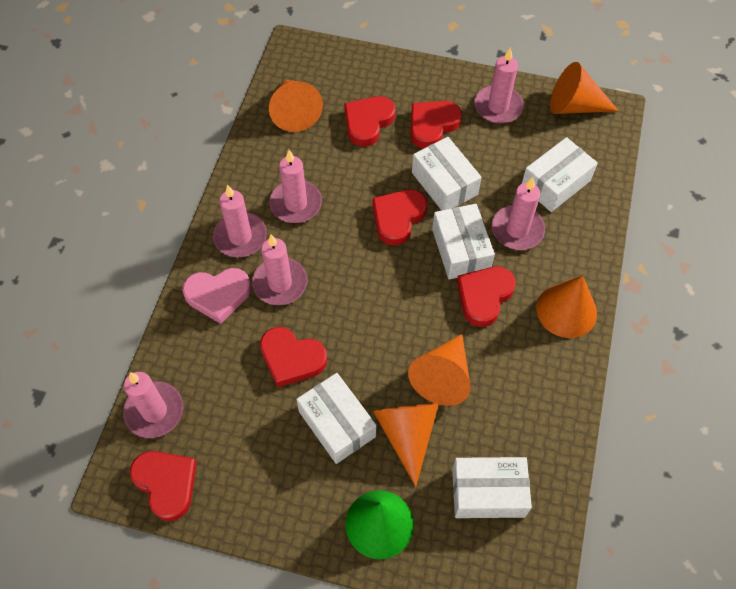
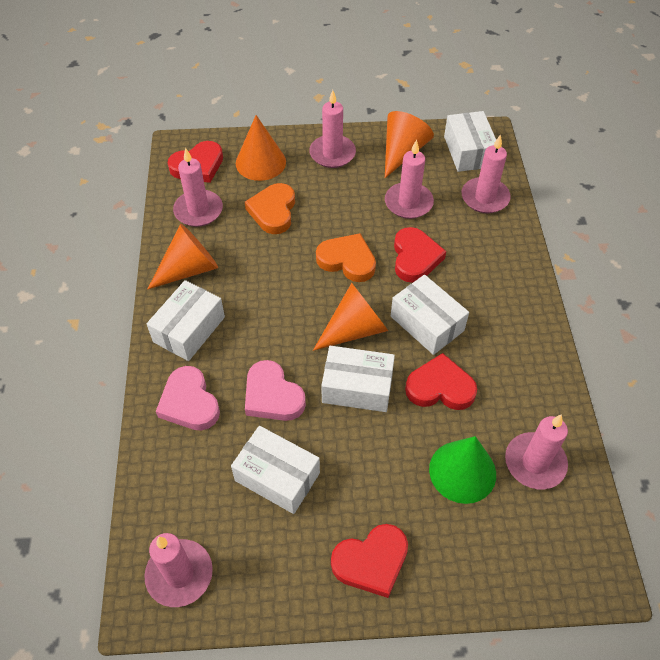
orange cone: [269,80,323,132] [373,403,439,487] [408,334,470,406] [536,275,597,338] [550,62,619,114] = 5 -> [148,224,218,289] [236,115,286,181] [313,283,388,351] [385,111,434,178] = 4
orange heart: none = 0 -> [245,183,295,234] [316,233,376,282] = 2
pink heart: [182,268,251,324] = 1 -> [156,366,220,431] [245,360,306,421] = 2
red heart: [130,451,197,521] [260,327,327,387] [344,96,395,147] [372,190,427,245] [411,101,462,149] [457,267,516,327] = 6 -> [168,141,223,183] [331,524,408,598] [394,227,446,283] [405,353,477,410] = 4

